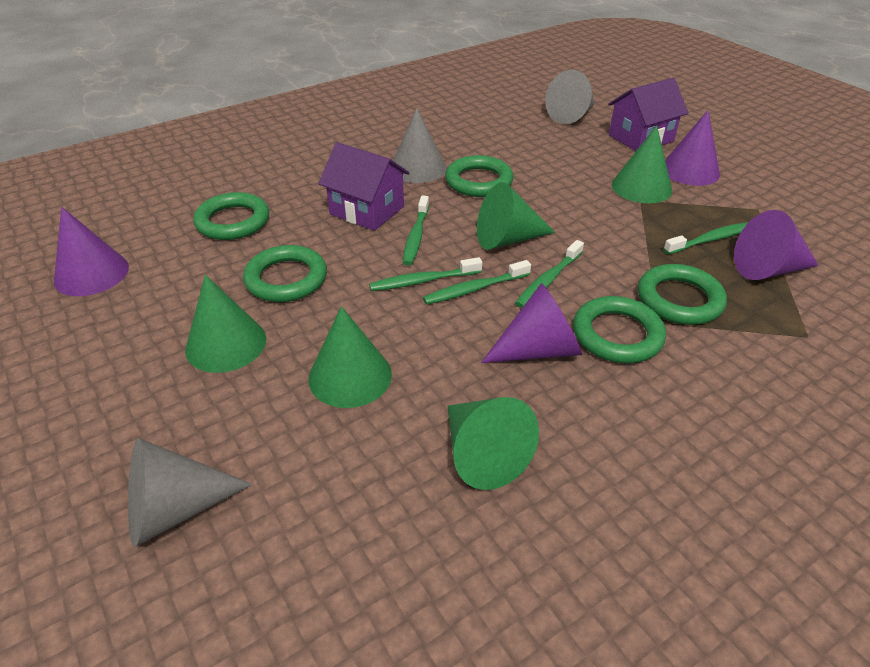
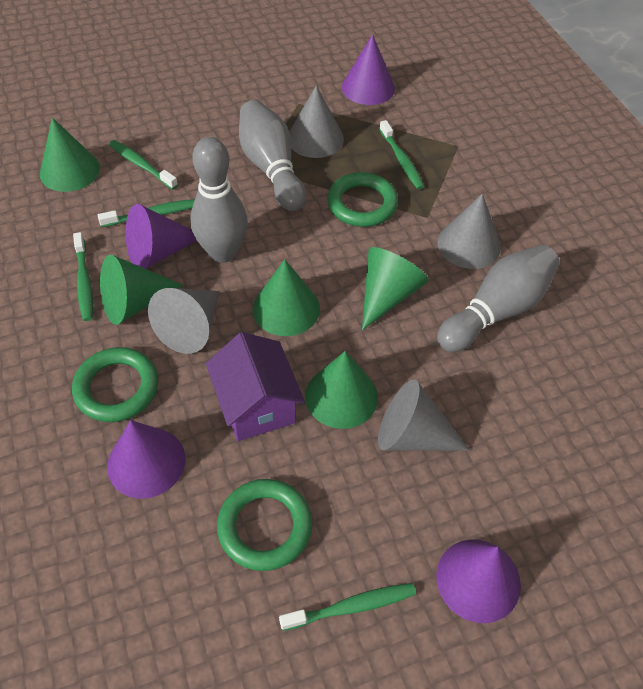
green ring: [193,192,269,240] [243,245,327,302] [445,155,513,197] [573,296,666,363] [638,264,727,325] = 5 -> [72,347,158,422] [217,479,312,571] [327,172,398,227] = 3
grey bowling pin: none = 0 -> [190,137,248,263] [239,100,306,211] [437,245,559,352] = 3
grey cone: [128,438,253,547] [393,108,446,183] [545,70,595,124] = 3 -> [148,288,219,354] [289,85,344,158] [378,380,470,451] [437,193,501,269] = 4
purple house: [318,142,410,231] [608,78,688,151] = 2 -> [206,332,305,441] = 1

